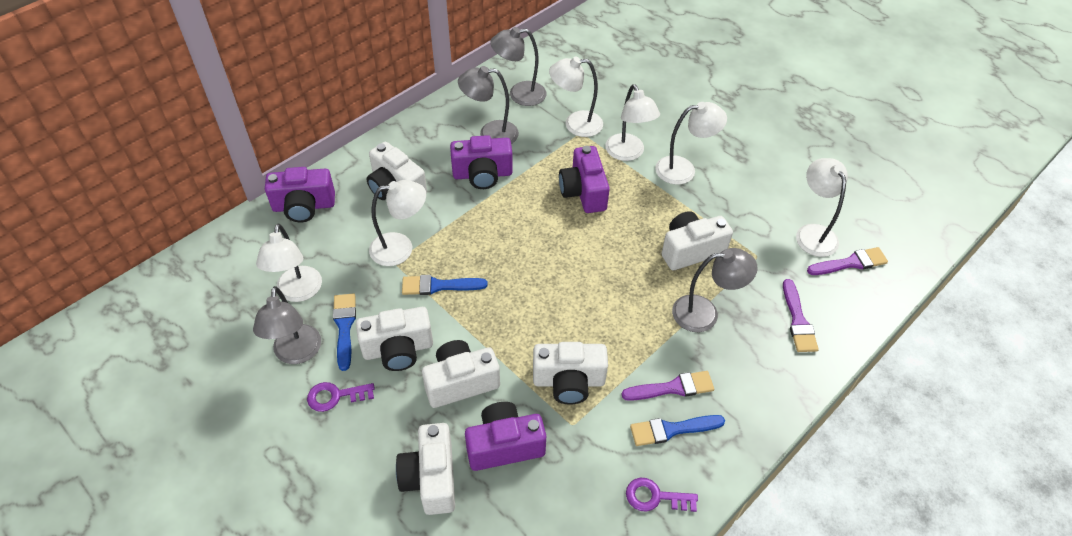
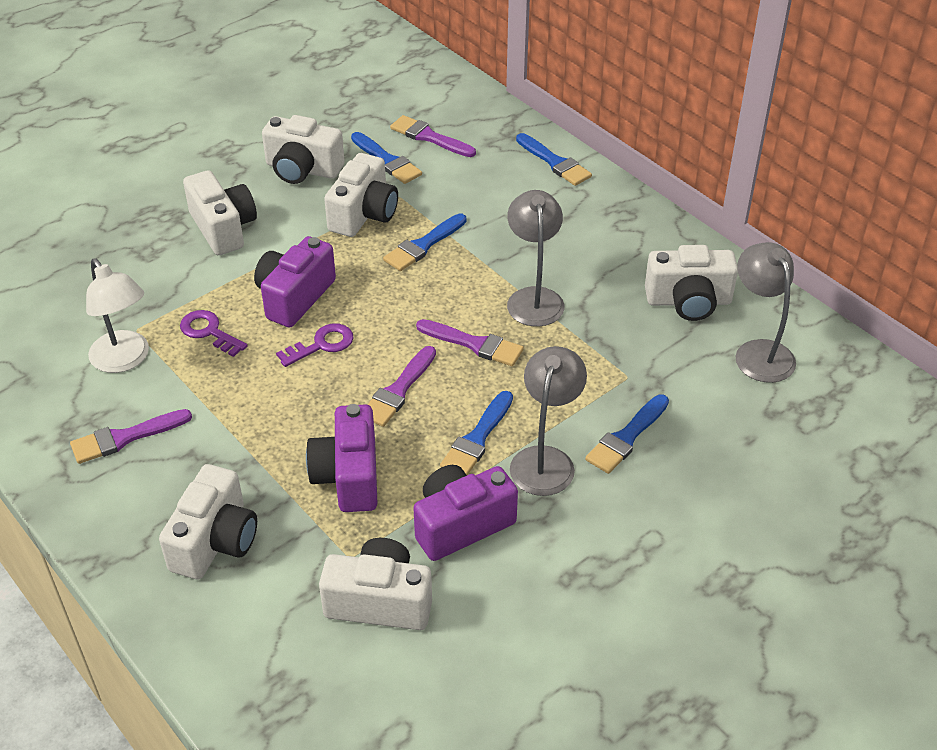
blue brush: [333,293,356,371] [402,275,488,295] [630,415,725,446] = 3 -> [351,132,422,184] [383,213,467,271] [440,391,513,475] [516,133,592,186] [585,395,669,474] = 5
grey lamp: [253,286,321,364] [458,66,519,144] [490,27,546,106] [672,248,758,332] = 4 -> [507,190,564,327] [510,346,587,496] [736,242,796,383] = 3
purple brush: [621,371,714,401] [783,279,819,352] [807,247,888,275] = 3 -> [70,409,192,464] [367,346,436,427] [390,115,476,157] [416,319,524,366] = 4
purple camera: [265,167,335,222] [450,135,513,189] [465,402,546,471] [559,146,610,213] = 4 -> [254,236,336,327] [306,404,378,512] [413,465,518,561] = 3
white lamp: [256,224,322,302] [369,180,426,266] [549,56,603,137] [605,84,660,161] [655,102,727,185] [796,158,848,257] = 6 -> [86,258,149,373] = 1

